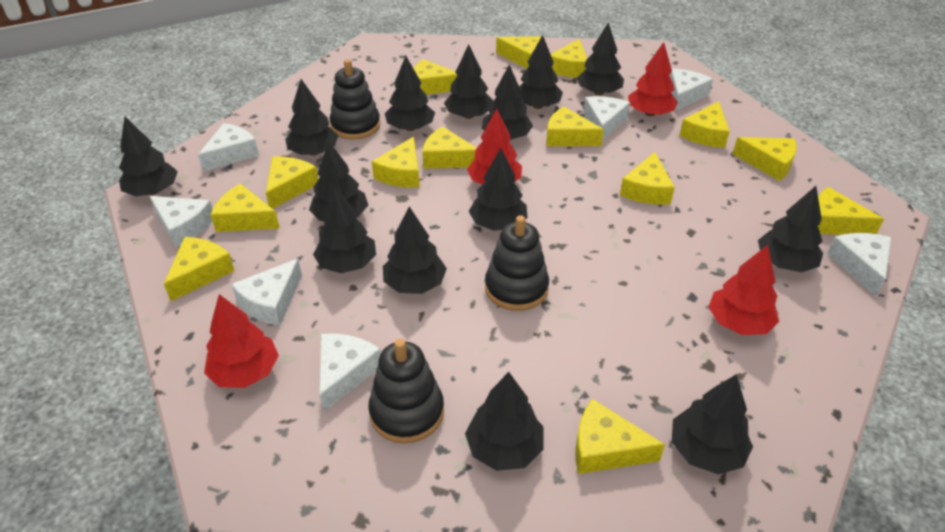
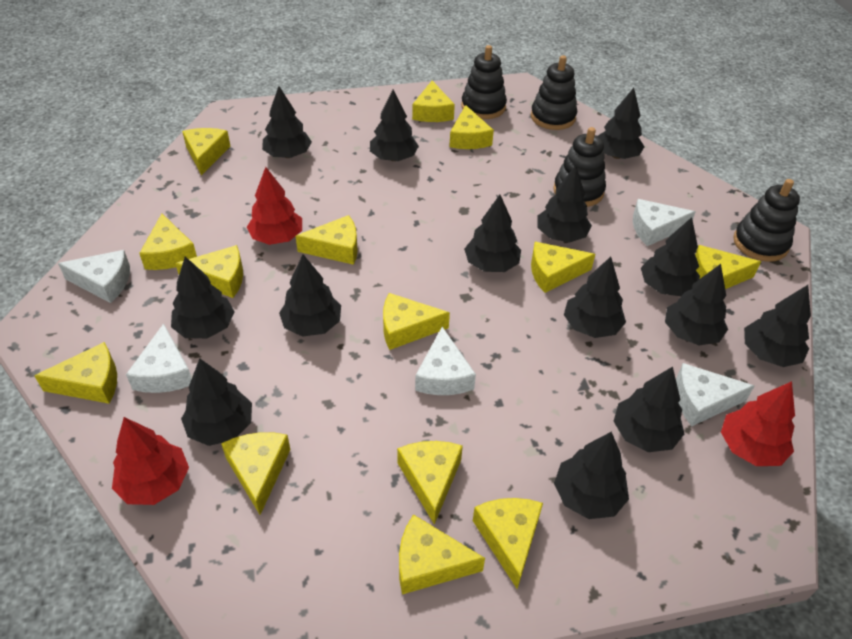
black stacking toy: [329,59,380,139] [368,339,444,443] [485,215,549,311] = 3 -> [461,45,507,119] [531,55,577,130] [553,127,606,207] [733,179,800,262] = 4
red tree: [204,294,279,388] [467,108,522,184] [628,42,678,116] [708,245,779,335] = 4 -> [112,417,189,505] [247,167,302,245] [721,381,795,466] = 3
white cheese: [150,196,213,247] [198,123,259,172] [232,259,302,325] [319,333,381,413] [583,96,630,141] [670,68,713,111] [827,233,891,296] = 7 -> [58,250,130,303] [126,323,192,393] [415,327,476,395] [633,199,695,246] [676,363,754,426] = 5

